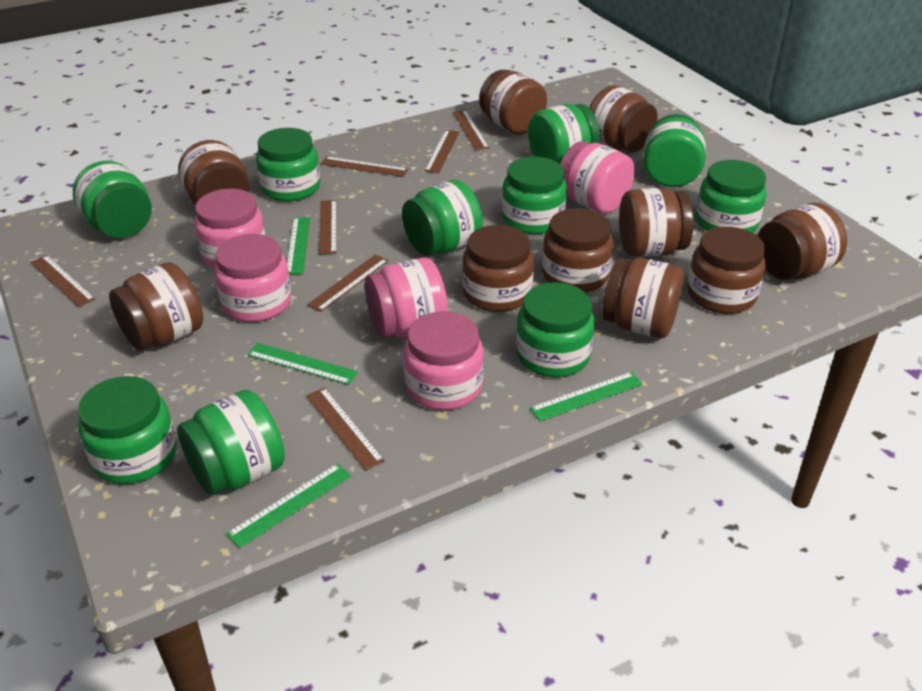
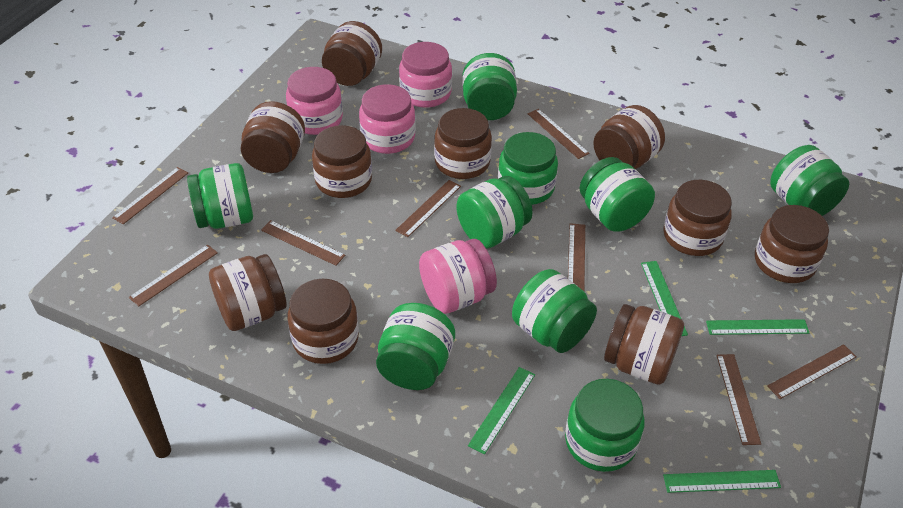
brown ruler: [30,255,96,307] [306,387,385,470] [307,254,389,312] [319,200,337,254] [321,157,408,177] [425,130,459,173] [453,110,489,150] = 7 -> [112,167,188,224] [129,245,218,307] [261,220,345,266] [395,180,461,237] [528,109,590,159] [568,223,585,291] [716,354,761,445] [767,344,857,399] = 8
green jar: [73,161,152,238] [78,376,177,484] [177,390,285,495] [256,128,320,202] [402,180,483,256] [502,157,567,234] [516,282,595,377] [528,104,600,164] [643,114,706,187] [696,160,767,233] = 10 -> [187,163,253,229] [376,303,455,390] [456,176,533,249] [462,53,517,120] [498,132,558,205] [512,269,597,353] [565,379,644,472] [580,157,655,232] [770,145,849,216] = 9
pink jar: [194,189,266,268] [214,234,292,322] [365,257,448,338] [403,311,484,410] [560,141,635,214] = 5 -> [286,67,343,135] [359,84,416,154] [399,42,452,108] [419,239,497,314] = 4

